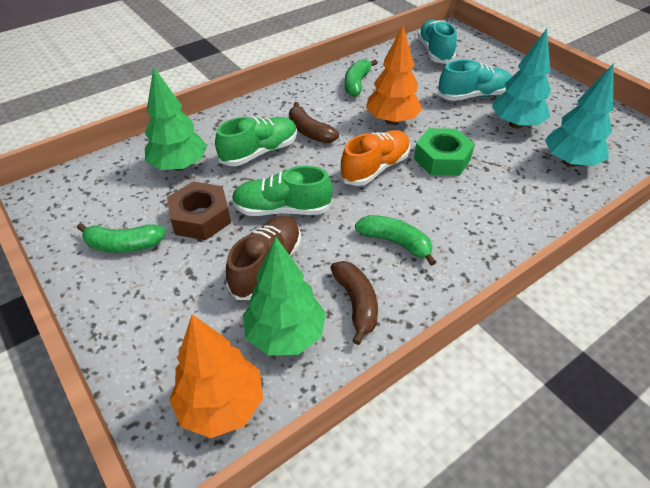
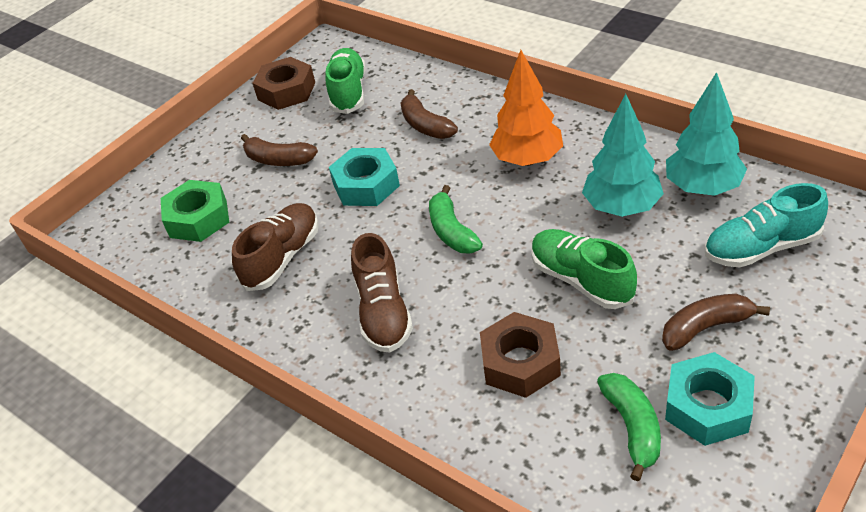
brown banana: [289,102,339,143] [330,261,378,345] = 2 -> [241,134,318,166] [400,89,458,139] [662,294,770,351] = 3
brown nut: [167,181,231,240] = 1 -> [253,57,315,110] [480,312,561,398] = 2
brown shoe: [226,216,301,300] = 1 -> [232,203,319,291] [351,233,413,353] = 2
green banana: [77,223,166,253] [345,59,377,97] [355,215,436,266] = 3 -> [429,185,483,254] [597,373,661,481] = 2
green tree: [145,67,207,171] [243,237,326,355] = 2 -> none = 0
orange shoe: [340,130,410,186] = 1 -> none = 0
orange tree: [169,314,263,438] [366,25,423,125] = 2 -> [489,50,563,166] = 1
turquoise nut: none = 0 -> [329,148,400,206] [665,352,755,446] = 2
turquoise shoe: [417,20,457,64] [438,60,512,101] = 2 -> [705,183,828,267] = 1

